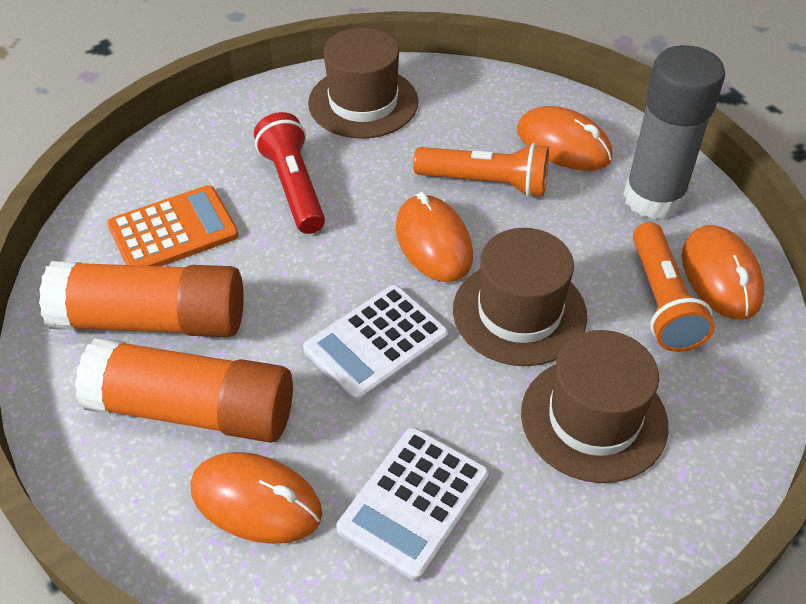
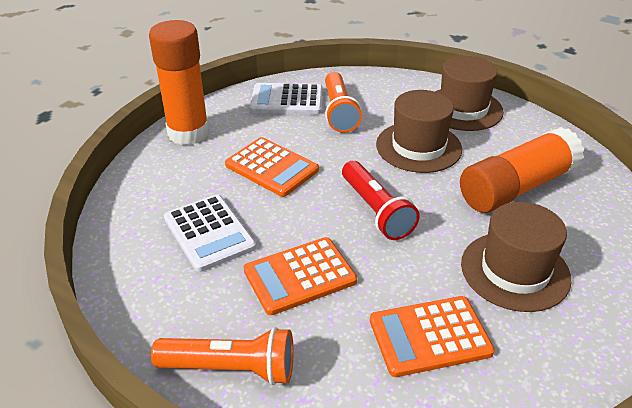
grey glue stick: [623,45,725,220] = 1 -> none = 0
orange calculator: [107,185,239,266] = 1 -> [225,137,319,197] [244,237,357,315] [370,296,495,377] = 3
orange mouse: [191,452,322,544] [396,192,473,282] [517,106,613,171] [682,225,764,319] = 4 -> none = 0

